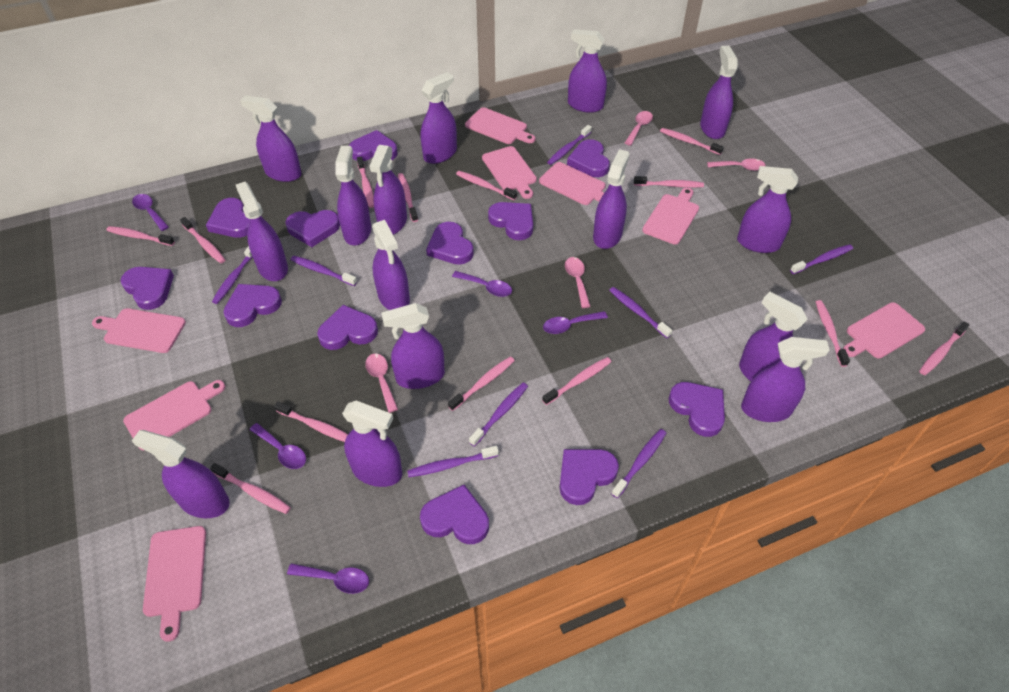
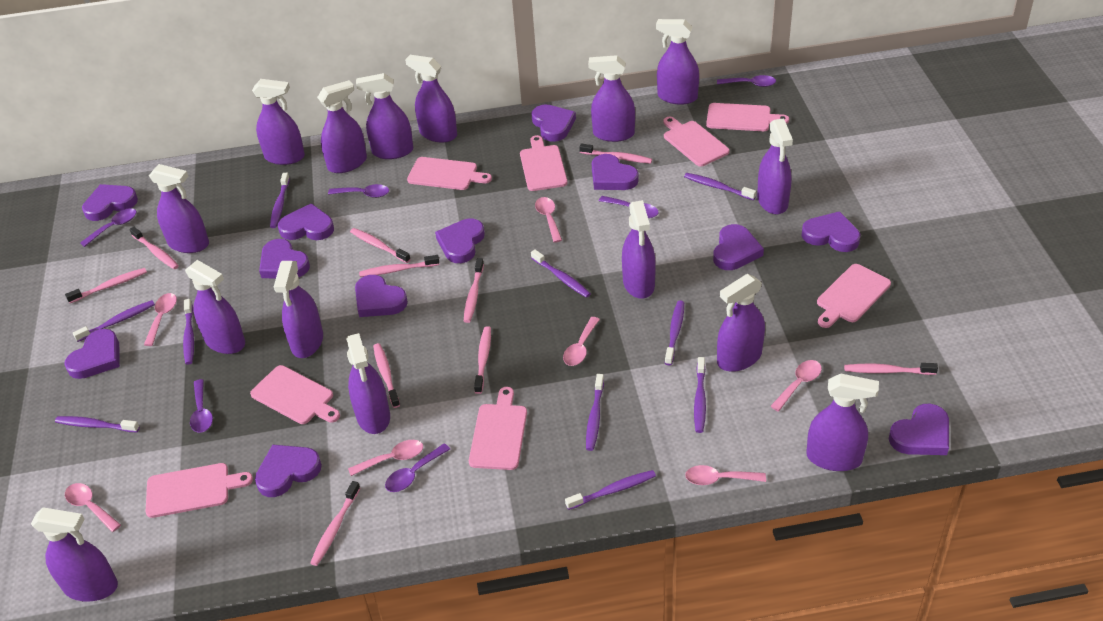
pink spoon: [365,354,398,413] [565,257,591,308] [625,111,653,146] [707,158,766,171] = 4 -> [65,483,121,532] [144,293,177,346] [348,440,423,476] [535,197,562,243] [563,317,600,366] [685,465,766,485] [770,360,822,412] = 7
pink toothbrush: [106,226,175,246] [180,217,225,263] [210,463,291,514] [274,402,348,442] [357,156,374,208] [398,173,418,222] [448,356,515,411] [456,171,517,200] [542,357,611,405] [634,176,704,188] [660,128,724,155] [816,300,850,367] [919,322,969,375] = 13 -> [65,268,147,303] [129,227,179,269] [310,481,360,566] [350,228,411,263] [359,255,439,277] [373,343,400,408] [464,258,484,323] [474,326,491,394] [579,143,652,164] [844,363,938,375] = 10
purple spoon: [132,194,169,231] [249,423,306,469] [287,563,369,594] [452,271,512,297] [543,311,608,334] = 5 -> [80,208,136,247] [190,379,213,433] [328,184,389,198] [385,444,450,492] [599,196,659,218] [717,75,776,87] = 6
purple toothbrush: [212,246,252,304] [290,256,357,286] [407,446,499,477] [469,382,528,447] [547,125,592,165] [609,287,672,338] [612,429,666,498] [790,244,853,274] = 8 -> [55,416,140,432] [73,300,155,342] [183,299,194,365] [270,173,290,228] [531,249,591,298] [565,470,656,510] [586,374,604,451] [665,300,684,365] [684,173,756,200] [694,357,706,433] = 10

